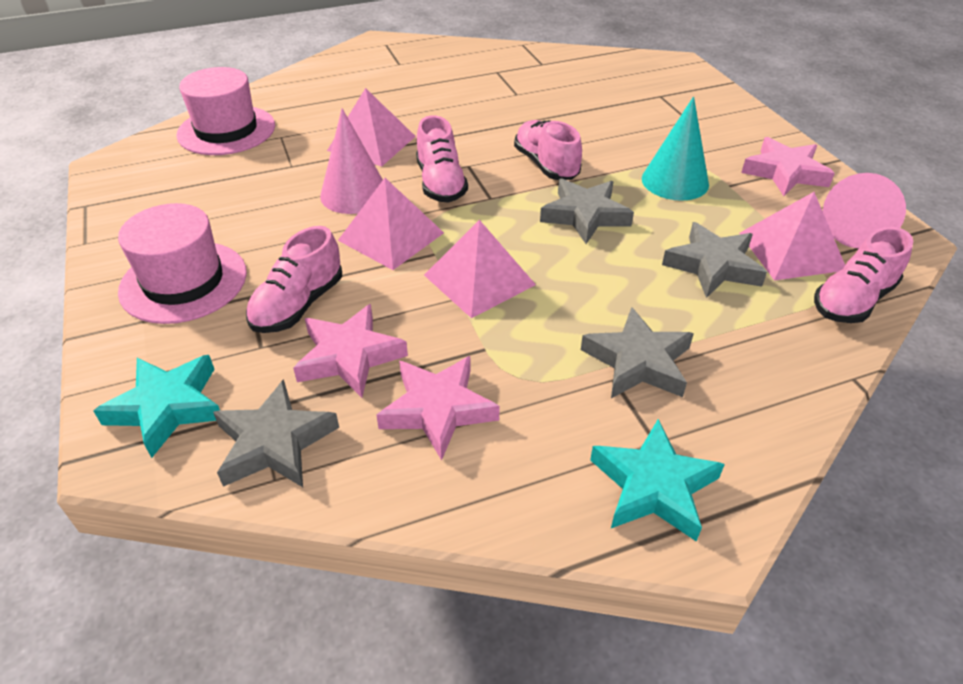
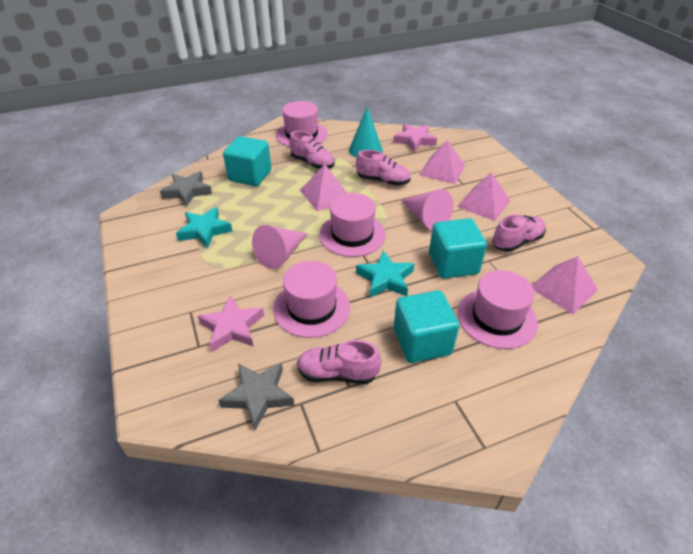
grey star: [213,379,339,487] [540,179,634,244] [581,307,694,398] [662,222,767,298] = 4 -> [160,171,212,207] [218,362,294,430] = 2
pink hat: [118,203,247,324] [176,67,275,155] = 2 -> [273,261,350,338] [276,101,328,147] [319,193,386,257] [458,270,538,349] = 4
pink star: [293,304,408,398] [376,356,500,461] [741,137,835,196] = 3 -> [198,295,264,352] [393,123,437,152] = 2
turquoise cube: none = 0 -> [223,136,271,186] [394,290,459,363] [429,218,487,279] = 3

